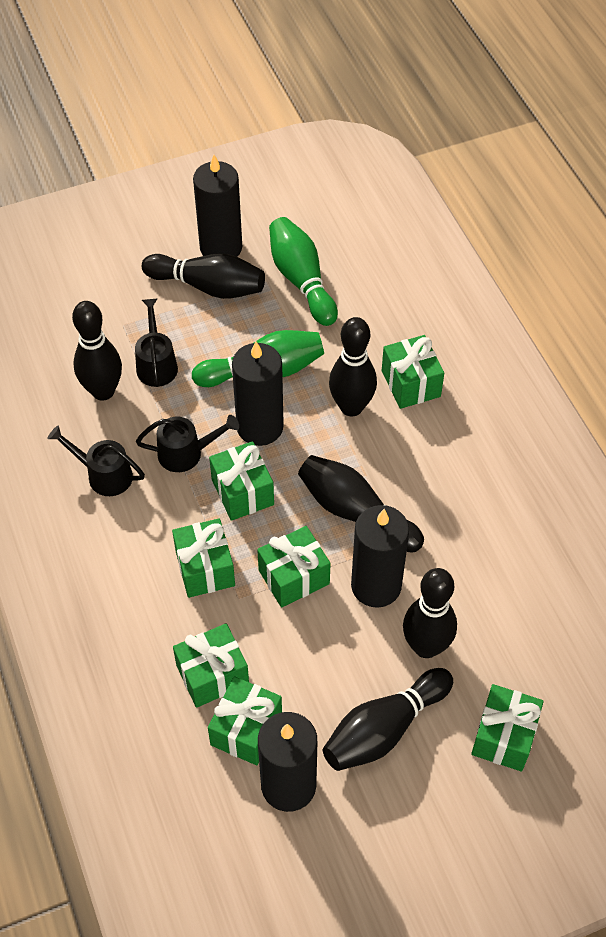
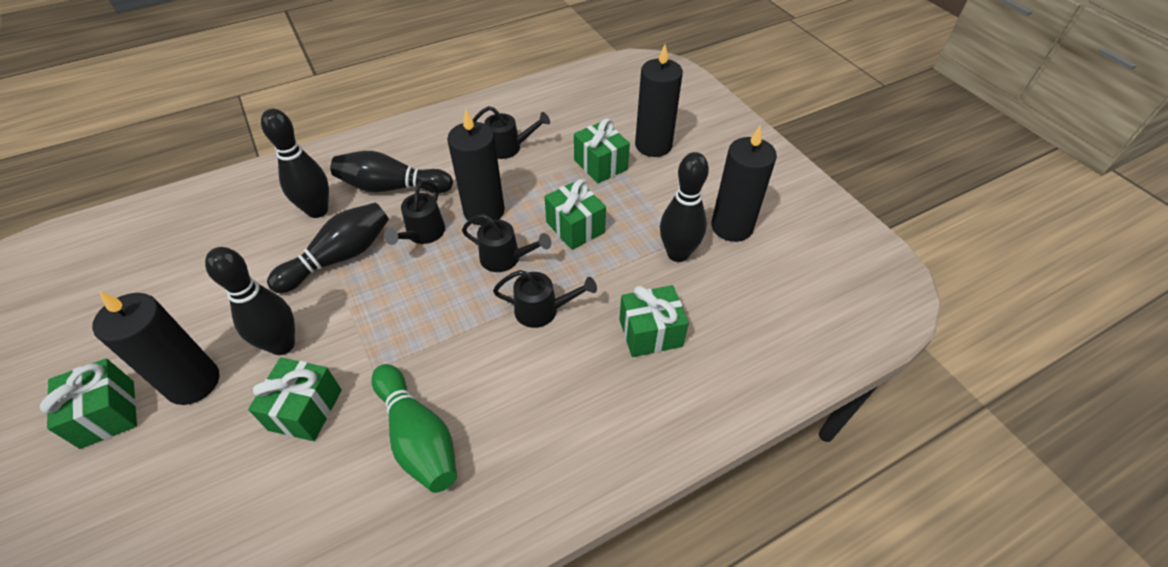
black bowling pin: [72,301,122,400] [142,253,265,299] [298,455,424,552] [323,668,453,771] [329,317,377,417] [403,568,457,658] = 6 -> [205,247,295,355] [261,109,329,218] [267,202,389,293] [331,151,453,193] [660,152,709,262] = 5
black watering can: [47,426,145,496] [135,298,178,387] [136,415,239,472] = 3 -> [384,181,445,245] [462,214,551,272] [473,106,550,159] [493,270,597,328] = 4
green bowling pin: [192,330,324,387] [269,217,338,326] = 2 -> [371,364,457,493] = 1
green gift: [172,518,235,598] [173,623,249,708] [208,676,282,765] [209,441,274,521] [257,526,331,608] [382,335,444,409] [471,684,544,771] = 7 -> [40,358,137,449] [248,358,342,441] [545,179,606,250] [574,118,630,183] [619,285,689,357] = 5

